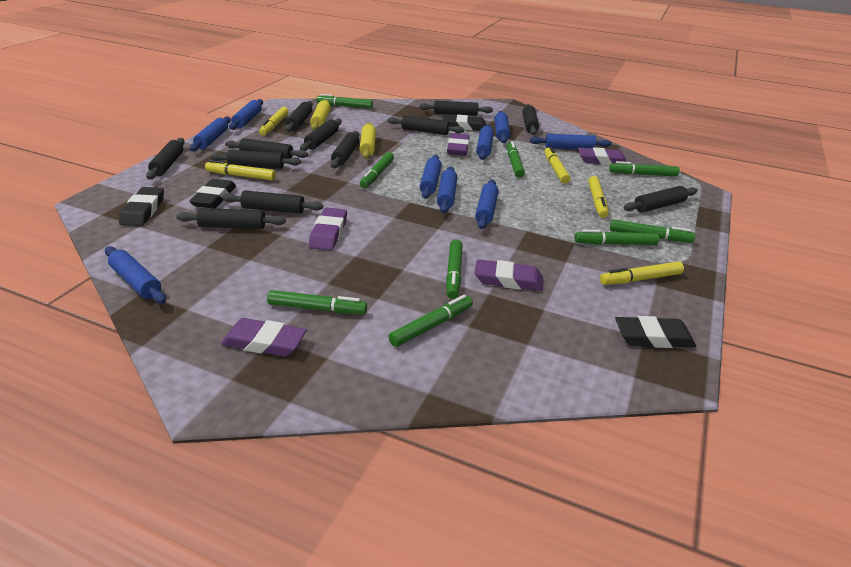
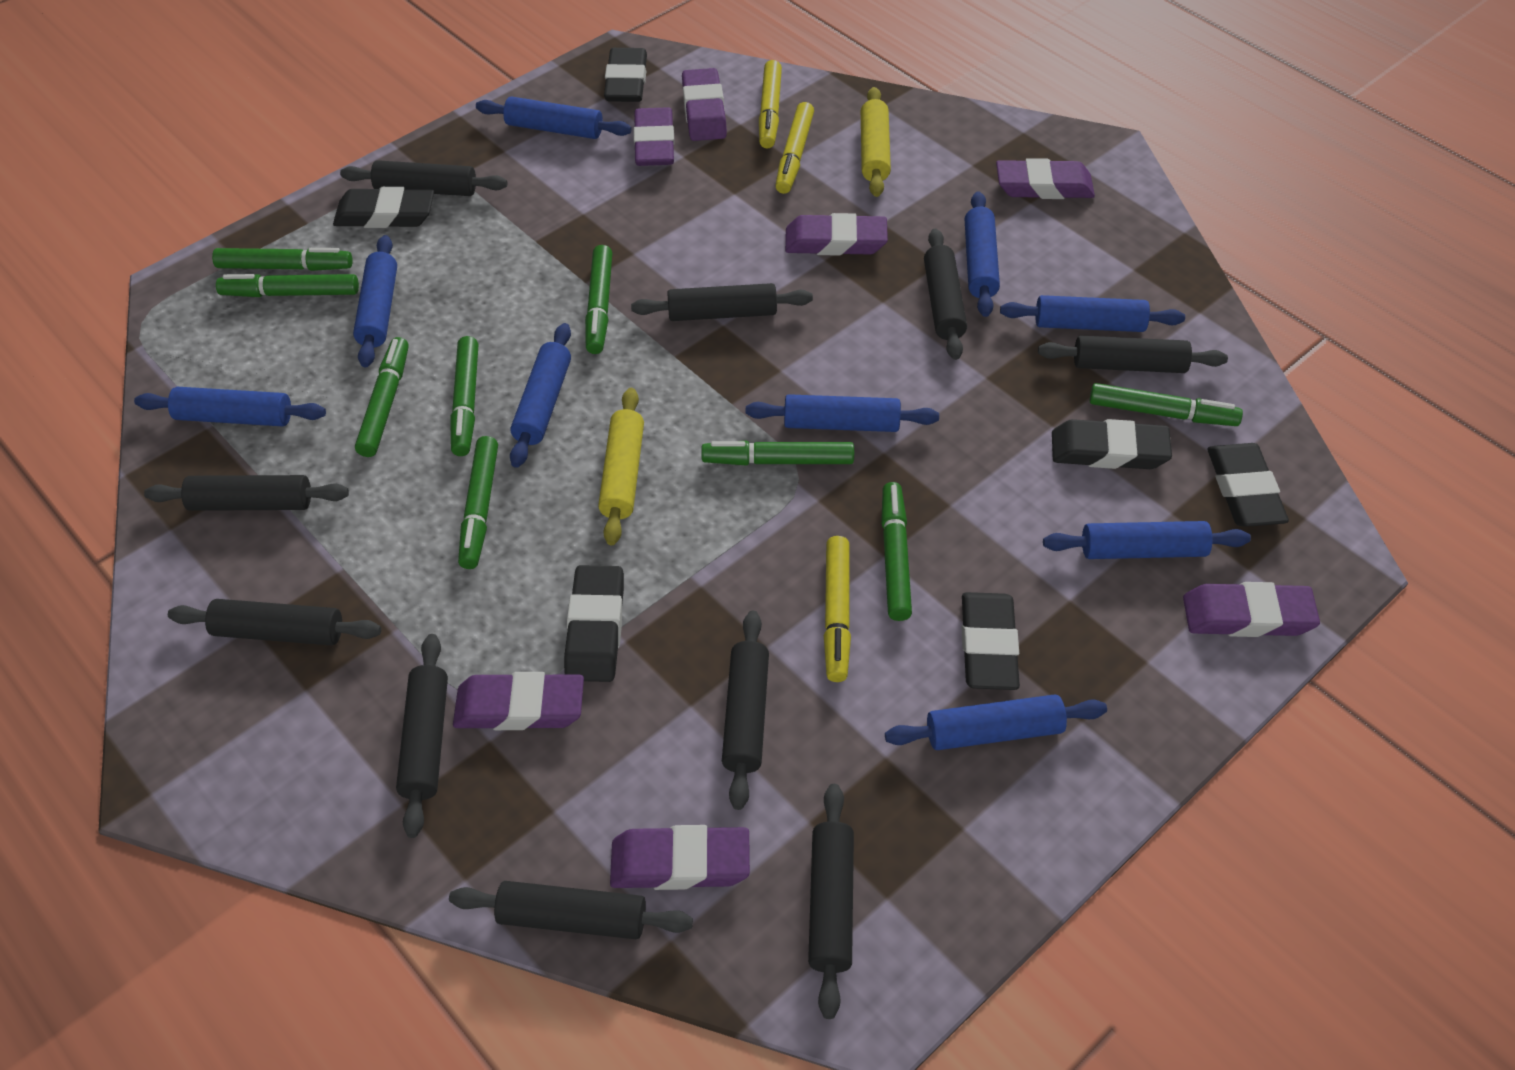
black eraser: [119,187,164,226] [189,179,236,209] [443,115,487,131] [615,316,696,348] = 4 -> [333,187,434,228] [564,565,624,682] [604,48,647,102] [962,592,1020,690] [1052,419,1172,469] [1207,443,1289,527] = 6
black rolling pin: [146,138,185,180] [176,208,286,229] [210,150,301,169] [222,191,323,214] [225,138,308,159] [285,101,313,132] [300,118,342,151] [330,131,359,168] [387,115,464,135] [419,101,493,116] [522,104,539,135] [624,186,697,212] = 12 -> [144,475,349,511] [168,599,381,646] [340,160,507,196] [396,634,448,838] [449,881,693,939] [631,283,813,321] [722,611,769,810] [808,784,854,1019] [924,229,967,360] [1038,336,1228,373] = 10
purple eraser: [221,318,307,357] [309,208,347,250] [447,133,470,156] [474,259,543,291] [578,147,627,165] = 5 -> [453,672,584,730] [610,825,750,890] [633,107,674,166] [682,68,727,141] [785,213,888,256] [996,158,1095,199] [1183,582,1320,637] = 7
yellow marker: [205,160,276,180] [259,107,289,136] [544,146,570,184] [588,176,609,218] [600,262,684,285] = 5 -> [759,60,782,148] [775,102,814,194] [824,536,851,682] = 3

